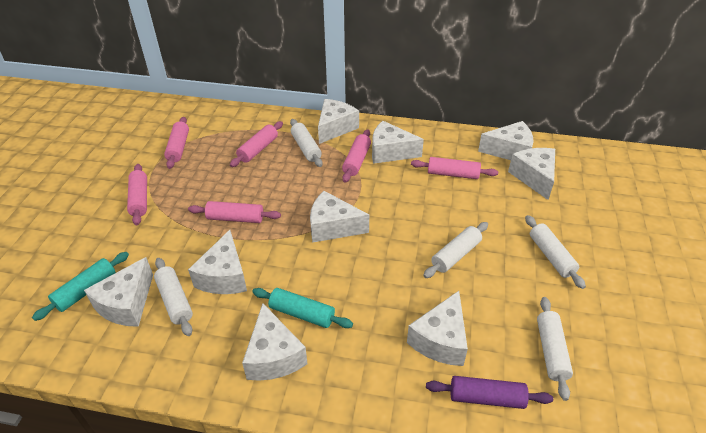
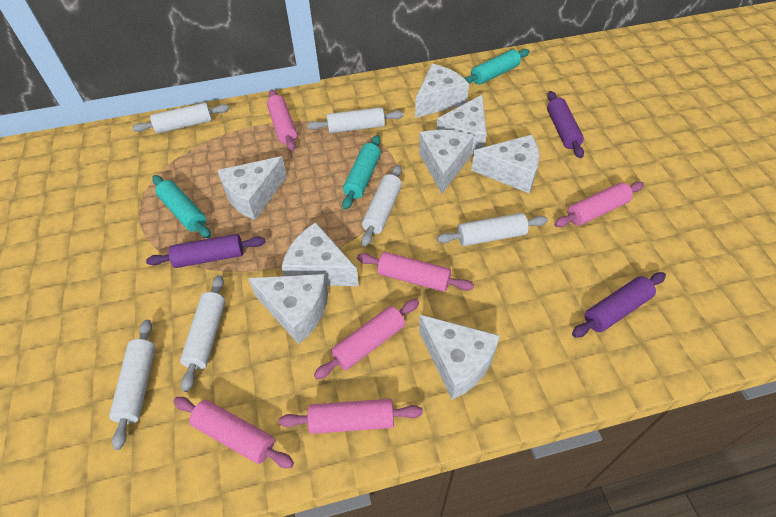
purple rolling pin: [426,376,553,409] = 1 -> [146,234,265,268] [547,91,584,158] [572,272,666,338] = 3
turquoise rolling pin: [32,252,129,321] [252,288,353,328] = 2 -> [152,175,211,238] [342,135,381,210] [464,49,530,85] = 3
white cheese: [84,257,153,327] [188,230,247,294] [242,303,307,381] [310,191,369,243] [318,99,359,144] [372,121,424,164] [407,291,468,366] [478,121,534,160] [508,148,555,200] = 9 -> [218,156,287,220] [248,274,328,344] [282,222,359,286] [415,64,469,118] [419,130,474,194] [419,315,500,400] [437,95,487,154] [471,135,540,193] = 8
white rolling pin: [154,258,193,336] [290,119,323,167] [423,222,488,278] [525,215,586,289] [537,297,573,401] = 5 -> [109,319,155,450] [132,103,229,133] [180,275,225,392] [307,107,403,133] [361,165,402,247] [437,213,548,246] = 6

